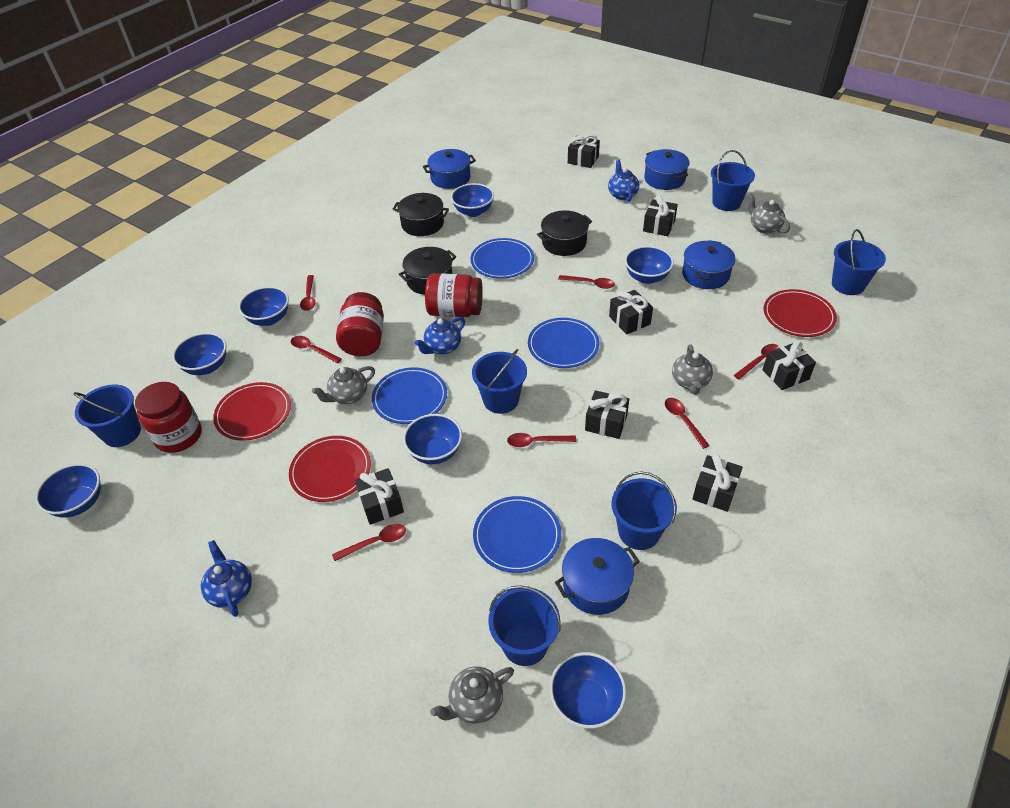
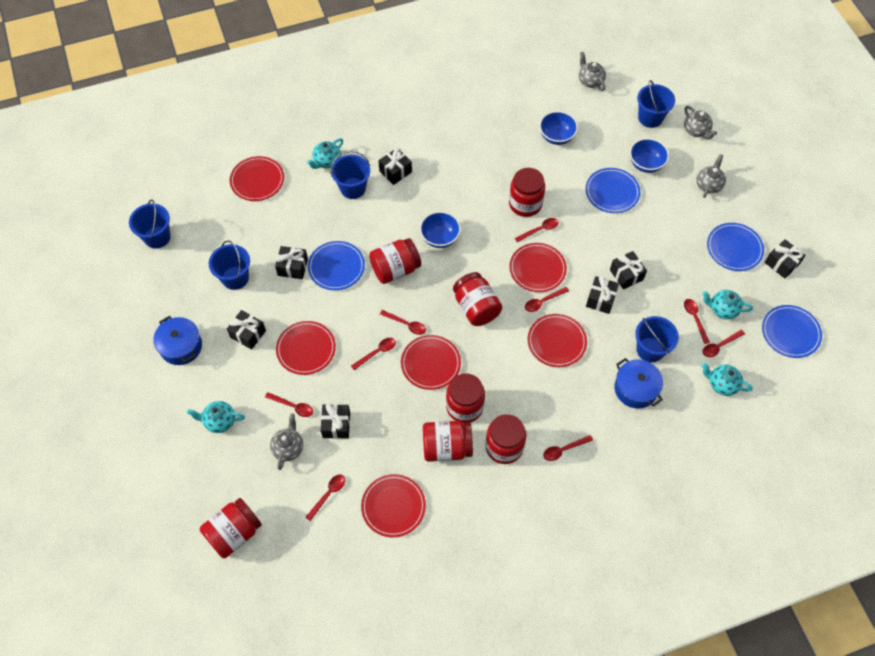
black pot: [392,193,449,236] [399,247,456,295] [537,210,592,256] = 3 -> none = 0
blue bowl: [35,463,101,518] [172,333,226,375] [238,286,289,326] [403,414,462,464] [451,183,494,217] [550,652,626,729] [625,246,674,284] = 7 -> [420,211,461,248] [539,111,578,145] [630,138,669,173] = 3
blue bucket: [73,385,141,447] [472,349,527,414] [488,585,561,666] [611,472,677,550] [711,150,755,211] [832,229,886,295] = 6 -> [129,200,171,249] [209,240,250,290] [331,150,370,199] [635,316,679,363] [637,80,675,128] = 5
blue pot: [423,149,476,189] [555,538,640,615] [644,149,689,190] [682,240,735,289] = 4 -> [153,316,202,365] [615,358,663,408] = 2
blue teapot: [201,540,252,617] [415,317,465,354] [608,160,639,202] = 3 -> none = 0
red jar: [135,382,202,453] [336,292,384,356] [425,273,483,317] = 3 -> [200,498,262,558] [369,238,421,284] [423,421,473,462] [446,373,485,423] [453,272,502,326] [485,414,526,464] [509,168,545,217] = 7
red plate: [213,382,291,441] [289,436,371,502] [764,289,837,337] = 3 -> [230,156,284,201] [276,321,336,375] [361,474,426,538] [401,335,461,390] [509,243,567,292] [528,314,587,367] = 6
red spoon: [291,336,342,363] [300,275,315,311] [332,524,406,561] [507,433,576,447] [558,275,615,289] [665,398,710,449] [734,344,780,380] = 7 -> [265,392,313,417] [305,475,345,521] [351,338,396,370] [380,310,426,335] [515,218,558,242] [525,287,569,312] [543,435,593,461] [684,299,710,344] [703,330,745,357] = 9
turquoise teapot: none = 0 -> [187,401,245,433] [307,138,343,169] [702,290,753,320] [702,363,753,396] = 4

